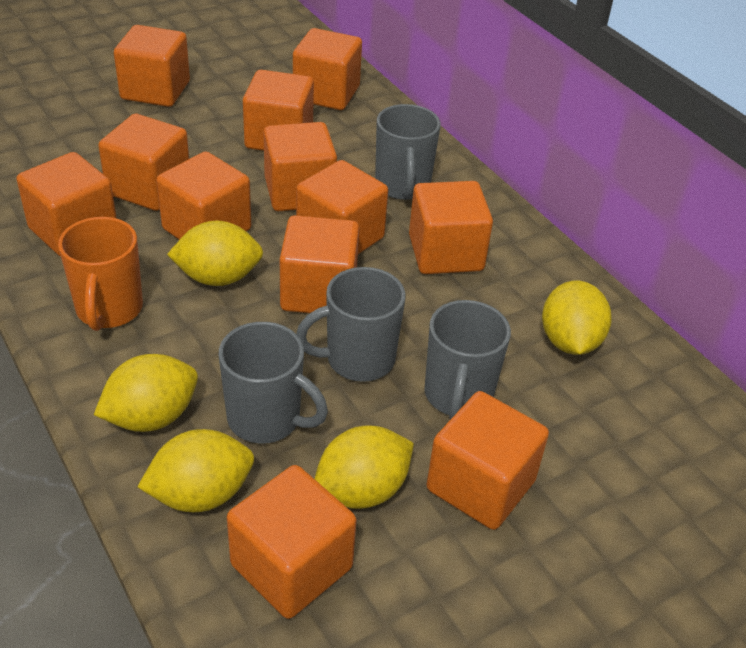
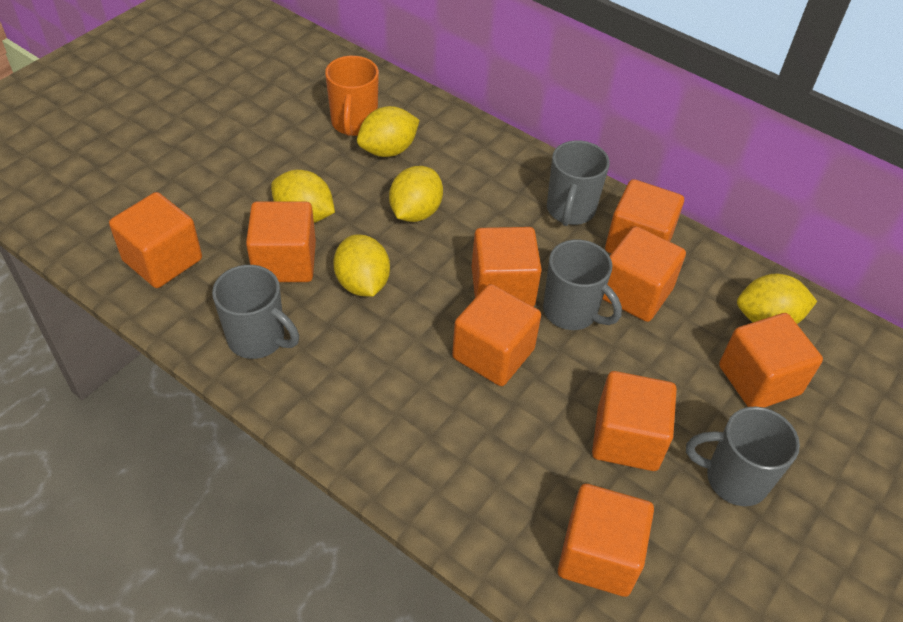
orange cube: [16,152,117,257] [98,114,189,211] [114,25,190,107] [156,151,251,240] [227,465,357,619] [243,70,314,151] [264,122,337,211] [280,215,359,313] [293,28,362,110] [296,160,388,254] [409,181,493,274] [427,391,549,530] = 12 -> [109,192,202,288] [246,201,316,282] [452,284,541,386] [472,227,542,307] [558,484,654,597] [592,371,677,471] [603,226,686,322] [605,179,684,254] [719,313,823,408] = 9

